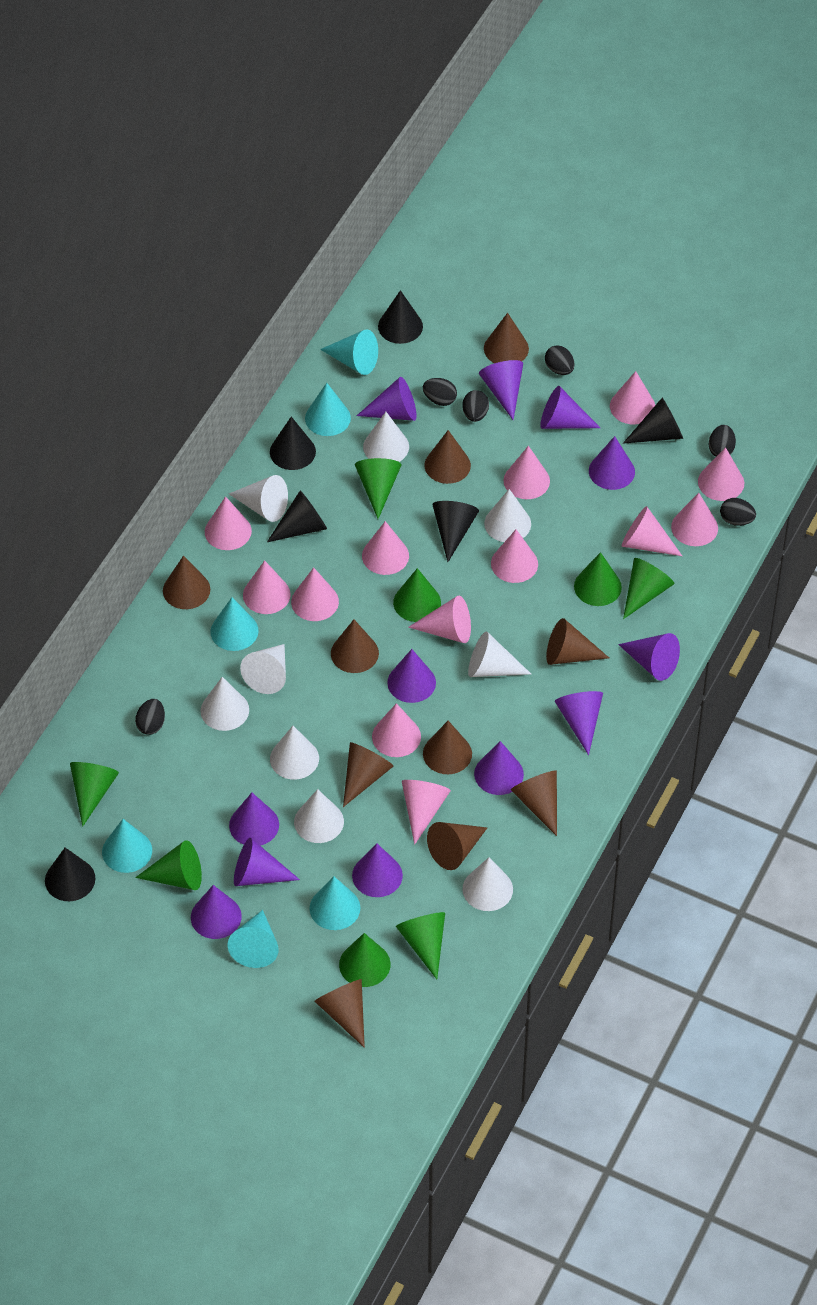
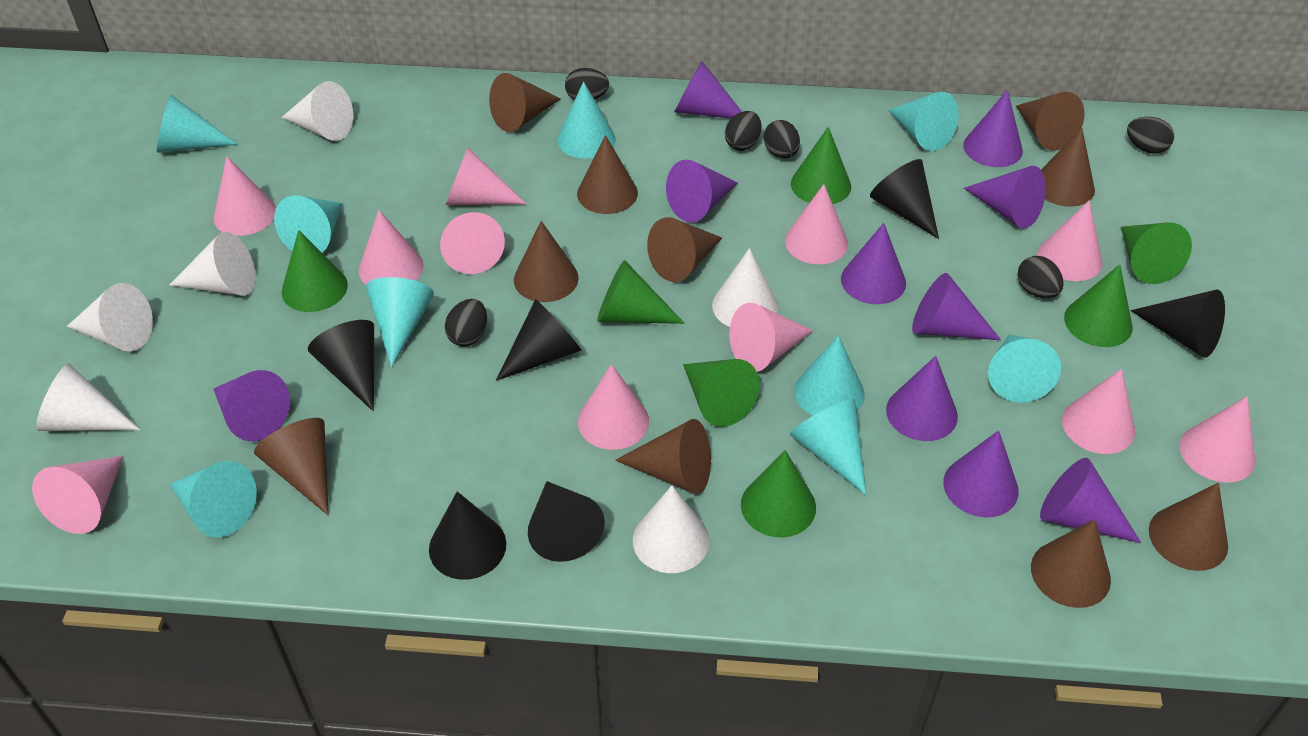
green cone: [70,762,119,827] [135,840,202,890] [339,933,391,987] [355,458,401,519] [393,568,441,622] [396,912,445,979] [574,552,622,606] [623,558,674,619] = 8 -> [282,230,348,312] [597,260,685,324] [683,359,759,427] [741,450,816,538] [791,127,851,204] [1064,264,1133,347] [1121,222,1192,284] = 7
pink cone: [205,496,252,550] [243,560,291,614] [291,567,339,621] [362,521,409,575] [372,703,421,757] [402,780,451,845] [408,596,471,643] [491,529,538,583] [503,446,550,499] [610,371,655,425] [622,506,682,556] [671,493,718,546] [698,447,744,501] = 13 -> [32,456,123,534] [214,157,276,236] [359,210,424,285] [440,212,505,274] [446,147,527,205] [578,364,649,450] [729,303,813,372] [785,184,848,264] [1037,200,1103,281] [1062,369,1135,454] [1179,396,1255,483] = 11
purple cone: [191,885,242,939] [229,793,279,846] [234,838,300,886] [352,843,403,897] [357,377,417,421] [387,649,436,703] [474,741,524,795] [479,360,523,420] [540,386,600,429] [555,691,603,755] [589,436,635,490] [618,633,680,681] = 12 -> [213,370,290,441] [666,160,738,222] [674,61,742,119] [841,223,906,304] [886,356,958,441] [912,273,1001,340] [943,430,1019,517] [963,90,1023,167] [964,166,1046,229] [1040,458,1141,543] = 10
turquoise cone: [102,819,152,873] [210,597,258,651] [228,910,279,968] [305,383,351,436] [310,876,360,930] [320,329,378,375] = 6 -> [157,95,238,153] [170,461,257,538] [274,195,343,253] [366,277,434,368] [557,81,616,159] [790,399,867,495] [794,335,865,416] [888,92,959,151] [988,334,1061,402] = 9
white cone: [200,677,249,731] [229,475,288,522] [240,644,286,694] [270,726,319,779] [294,789,344,843] [363,412,409,462] [463,857,513,911] [468,631,531,677] [484,489,531,542] = 9 -> [36,364,140,431] [67,283,153,351] [169,232,255,296] [282,81,353,141] [633,485,710,573] [712,248,778,327] = 6

